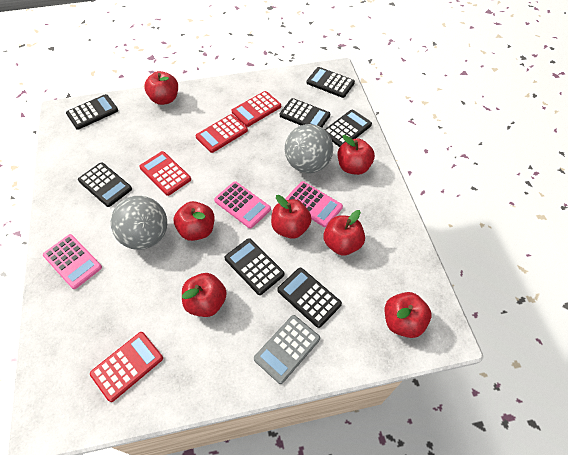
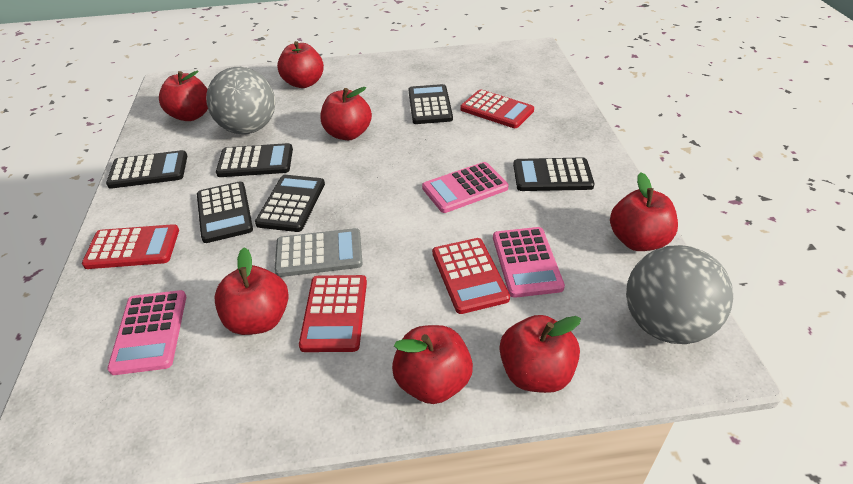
black calculator: [66,94,118,130] [78,162,132,207] [225,238,284,295] [277,268,342,328] [280,98,330,127] [307,67,355,98] [324,110,372,147] = 7 -> [106,150,187,189] [197,182,253,243] [216,143,293,177] [255,175,325,232] [409,84,453,124] [513,157,594,191] = 6

